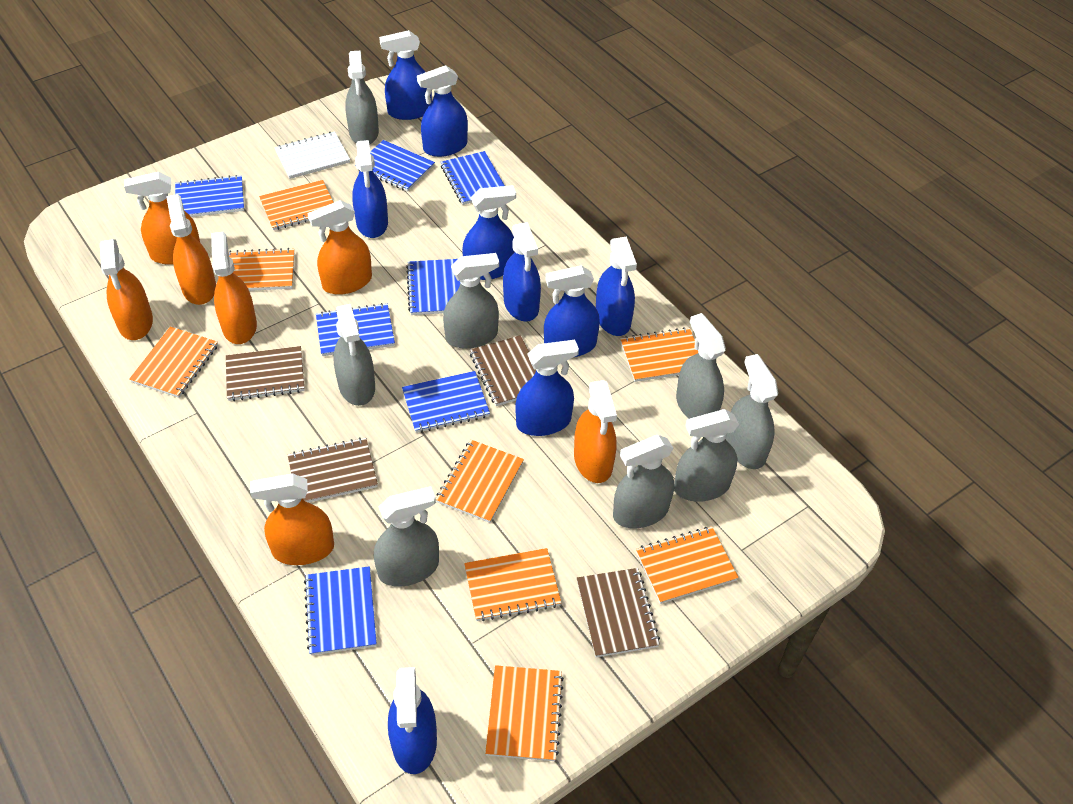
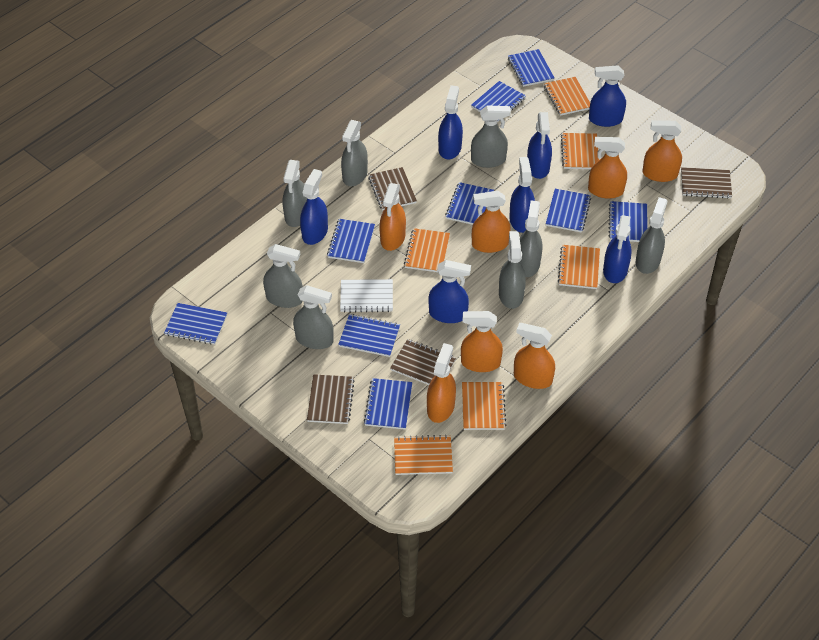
blue notebook: [175,175,244,217] [304,566,377,655] [316,303,395,356] [355,140,435,192] [402,371,490,433] [406,259,460,315] [441,151,505,205] = 7 -> [164,303,227,345] [327,219,375,263] [338,314,400,357] [364,378,413,430] [445,182,494,225] [471,81,526,122] [508,49,555,87] [546,189,591,233] [608,201,648,242] = 9
blue spray bottle: [352,140,388,238] [379,30,432,120] [388,667,437,774] [417,65,468,157] [462,185,516,280] [503,222,541,322] [515,340,579,436] [544,265,600,357] [596,237,637,336] = 9 -> [300,169,328,245] [429,260,471,323] [438,85,463,159] [509,157,535,233] [527,112,552,179] [589,65,626,127] [603,215,632,283] = 7
orange notebook: [129,327,218,398] [229,248,294,291] [259,180,334,230] [436,440,524,523] [464,548,561,621] [485,665,564,761] [620,327,698,382] [636,526,739,604] = 8 -> [394,435,453,475] [404,228,450,272] [462,382,506,430] [544,77,590,116] [558,245,600,289] [561,133,599,169] = 6

